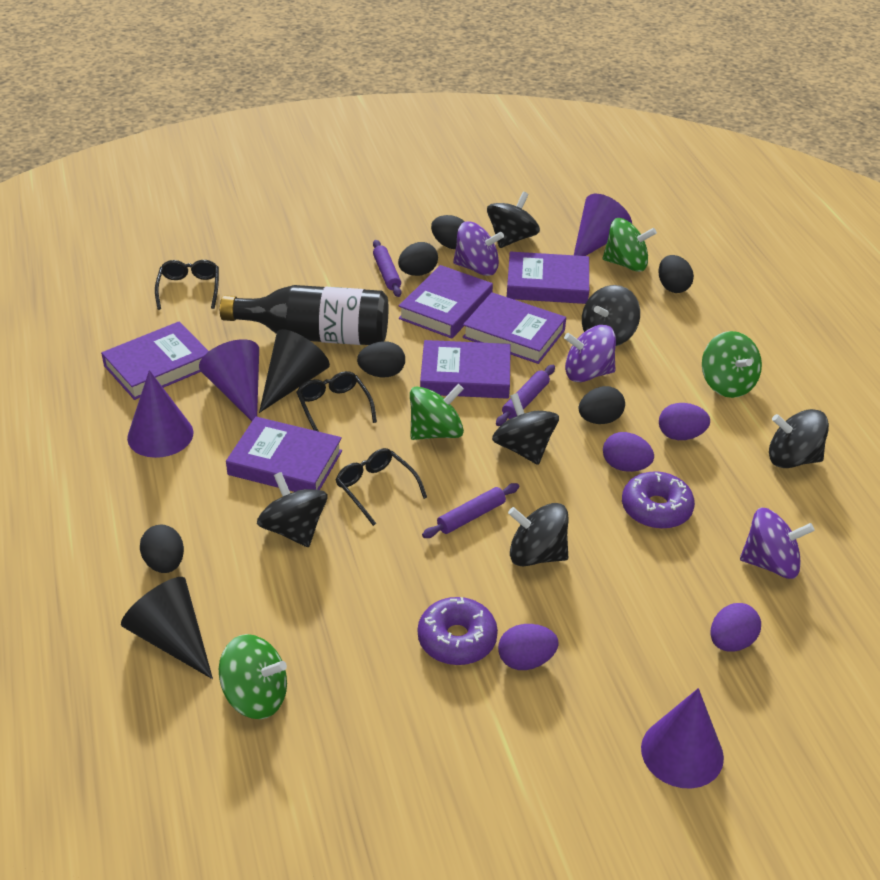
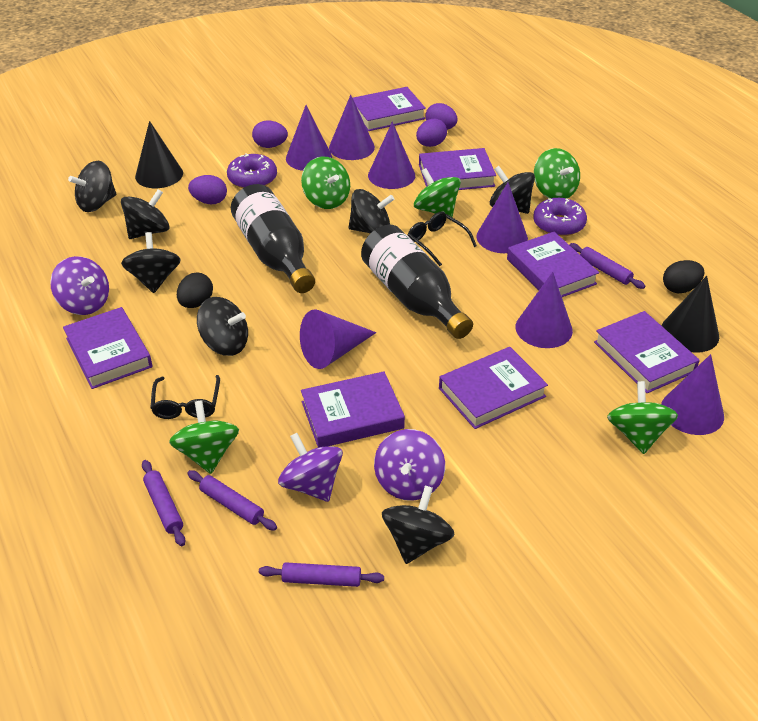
black bottle: [220,285,388,345] = 1 -> [231,184,315,293] [361,225,473,339] = 2
black egg: [140,524,184,573] [357,341,405,377] [398,242,438,276] [431,215,465,249] [579,386,625,424] [659,255,694,293] = 6 -> [177,273,213,308] [663,260,704,293] = 2
black glasses: [155,260,219,310] [296,371,377,432] [335,448,427,526] = 3 -> [150,375,220,419] [408,212,477,266] = 2
black spinning top: [257,472,328,547] [487,192,540,248] [492,393,559,465] [508,503,568,567] [582,285,640,346] [769,409,829,468] = 6 -> [68,161,116,212] [121,189,169,239] [121,232,181,293] [197,297,248,356] [349,189,394,233] [382,486,455,564] [490,166,535,214] = 7
green spinning top: [219,634,287,719] [410,384,464,440] [603,218,657,272] [702,331,762,398] = 4 -> [169,400,239,474] [301,157,350,209] [414,168,461,217] [534,148,580,198] [607,381,678,454] = 5
purple book: [101,322,209,400] [226,417,342,492] [399,265,493,339] [420,340,511,399] [463,292,566,364] [507,252,589,304] = 6 -> [63,307,152,389] [301,371,405,448] [353,87,426,131] [419,148,496,190] [439,347,548,429] [507,232,599,297] [594,311,700,393] = 7
purple cone: [127,370,194,458] [199,339,259,421] [574,194,632,256] [641,688,724,789] = 4 -> [286,105,332,171] [300,309,376,369] [329,95,375,160] [368,122,415,189] [477,183,528,253] [516,272,573,348] [661,354,724,435] = 7
purple rolling pin: [373,240,402,297] [422,483,519,538] [496,365,555,426] = 3 -> [142,460,185,546] [187,470,277,531] [259,562,384,587] [570,243,645,289] = 4

